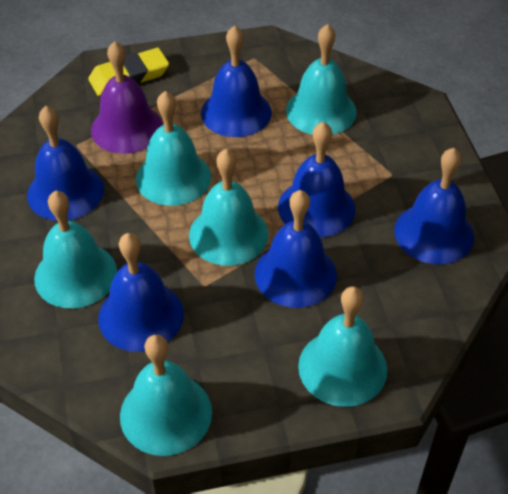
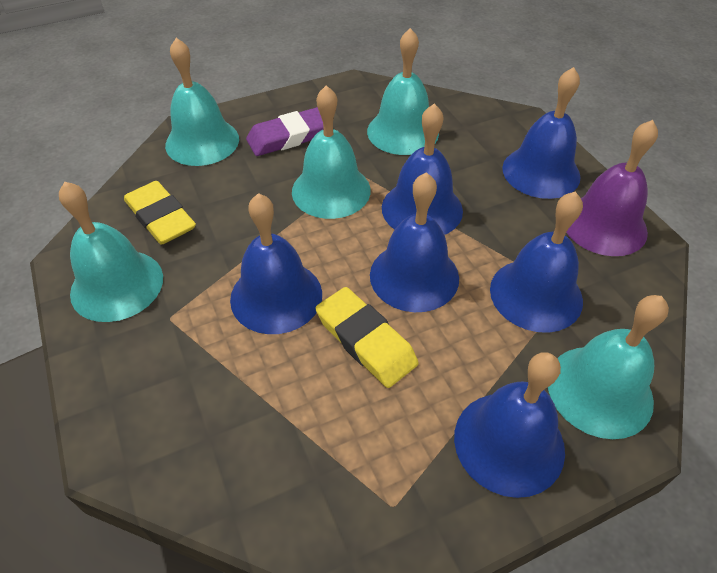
purple eraser: none = 0 -> [246,107,324,156] = 1
turquoise bell: [34,190,117,308] [120,335,212,456] [136,91,211,206] [189,149,268,266] [286,24,357,135] [298,286,387,407] = 6 -> [59,182,163,322] [165,38,239,166] [292,85,371,219] [367,28,439,155] [548,295,669,439] = 5
yellow eraser: [88,48,169,96] = 1 -> [124,181,196,245] [315,287,419,388] = 2

